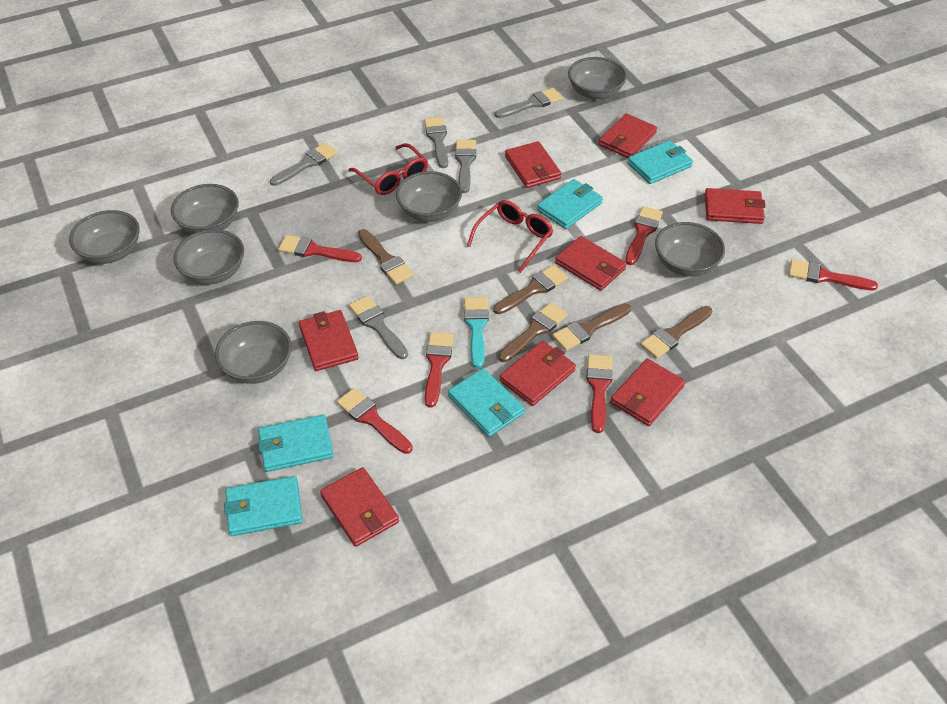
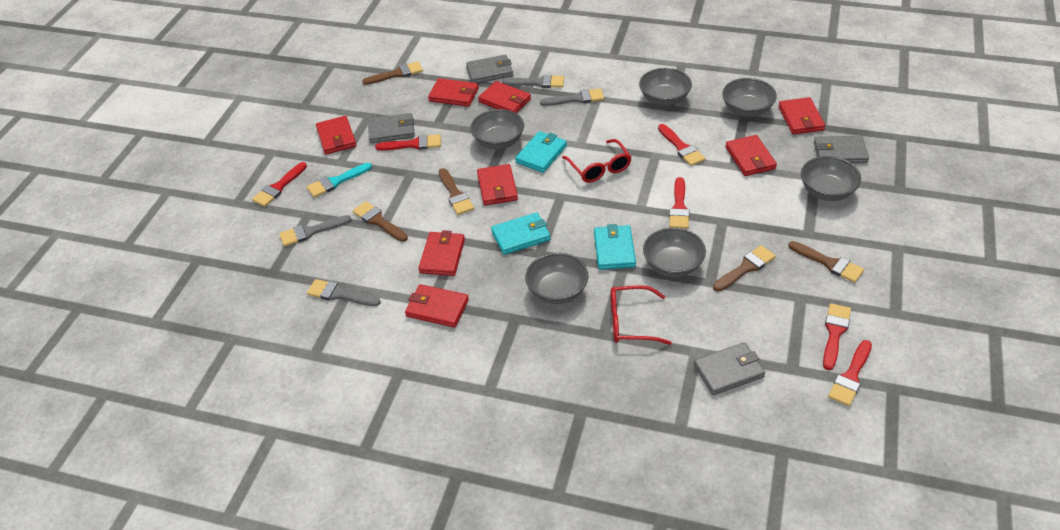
grey bowl: [69,210,140,264] [171,184,239,234] [173,229,244,285] [215,321,291,384] [396,171,462,222] [568,57,627,100] [655,222,725,277] = 7 -> [470,109,524,149] [525,253,588,304] [639,68,692,106] [643,228,706,278] [722,78,777,117] [801,156,861,201] = 6
grey brush: [270,142,338,186] [349,296,408,359] [424,117,448,168] [455,140,476,193] [495,88,563,118] = 5 -> [279,215,351,247] [307,279,381,306] [502,75,564,88] [540,88,604,106] = 4
grey wallet: none = 0 -> [368,113,415,143] [466,55,513,83] [694,342,765,395] [814,136,869,163] = 4
turquoise wallet: [224,476,303,536] [258,415,334,472] [448,368,525,437] [537,179,603,229] [627,140,693,184] = 5 -> [491,212,551,255] [515,131,567,173] [594,224,636,270] = 3

